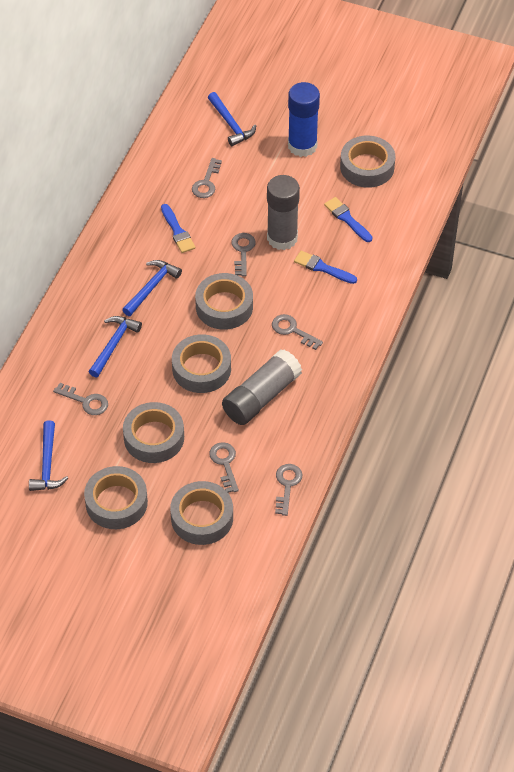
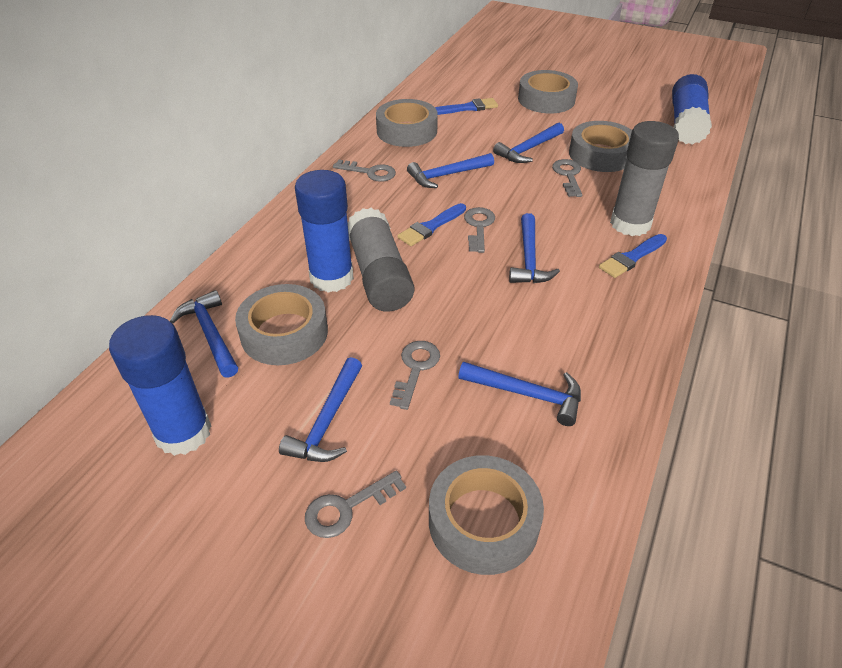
blue glue stick: [288,82,320,157] = 1 -> [109,315,211,456] [295,170,354,293] [672,74,712,145] = 3
blue hammer: [29,420,68,491] [89,316,142,377] [122,260,182,316] [208,92,256,146] = 4 -> [170,290,238,378] [279,357,362,462] [407,153,494,188] [458,362,581,426] [493,123,564,163] [509,213,560,283] = 6
grey key: [53,383,108,415] [192,158,222,198] [209,442,239,493] [231,233,256,276] [272,314,323,350] [275,464,303,516] = 6 -> [305,470,406,538] [333,160,396,182] [390,341,440,410] [464,207,495,253] [552,159,582,197] = 5
grey tape: [84,466,148,529] [123,402,184,463] [170,481,233,545] [172,334,231,393] [195,273,253,330] [340,136,395,188] = 6 -> [235,284,328,365] [376,99,438,147] [429,455,544,575] [518,70,578,113] [569,121,632,172] = 5

